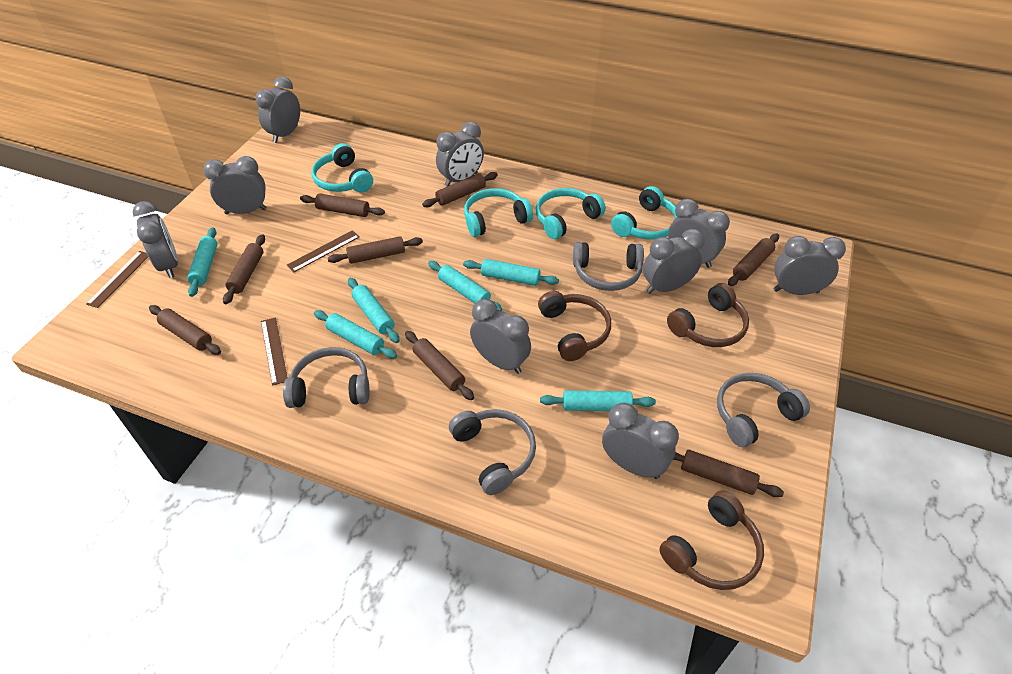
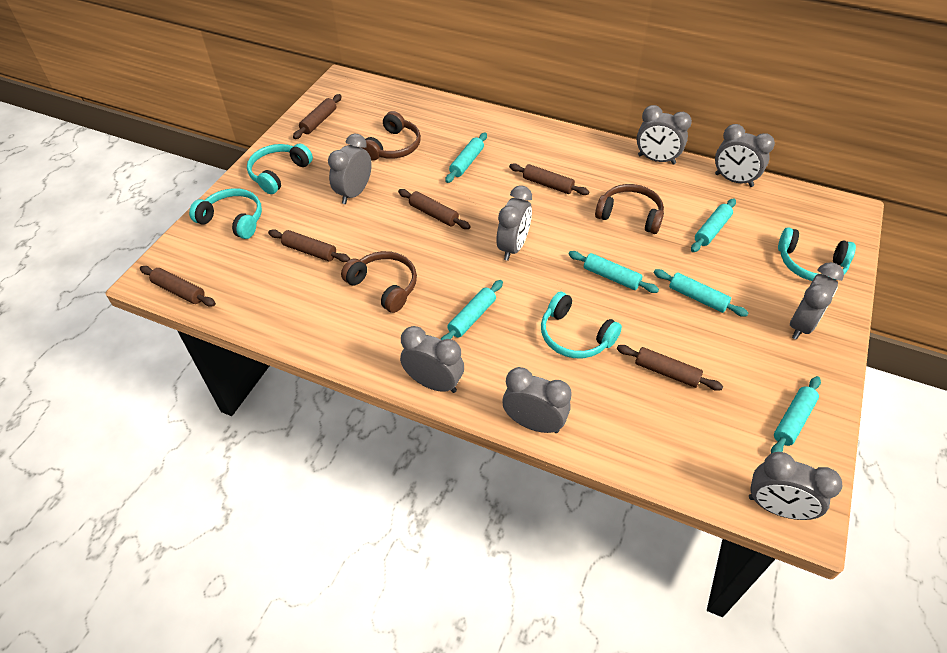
brown rolling pin: [149,305,221,355] [223,234,265,304] [300,193,385,217] [328,236,423,264] [405,331,474,400] [422,172,498,207] [673,450,784,497] [728,234,779,286] = 8 -> [140,266,216,307] [268,229,350,262] [293,94,342,139] [398,189,471,229] [509,163,589,195] [617,345,723,391] = 6
brown ruler: [86,251,148,308] [261,317,288,386] [286,230,360,272] = 3 -> none = 0
grey clock: [133,201,178,278] [203,156,267,214] [255,77,300,143] [436,122,484,186] [470,299,531,374] [602,403,679,479] [643,229,705,294] [668,199,730,268] [773,236,846,295] = 9 -> [328,133,372,204] [400,326,464,393] [497,185,532,261] [502,367,572,433] [637,105,692,165] [715,124,775,187] [749,452,842,520] [790,262,844,340] = 8
grey headphones: [283,347,370,408] [449,409,536,495] [573,242,644,291] [717,373,810,447] = 4 -> none = 0

